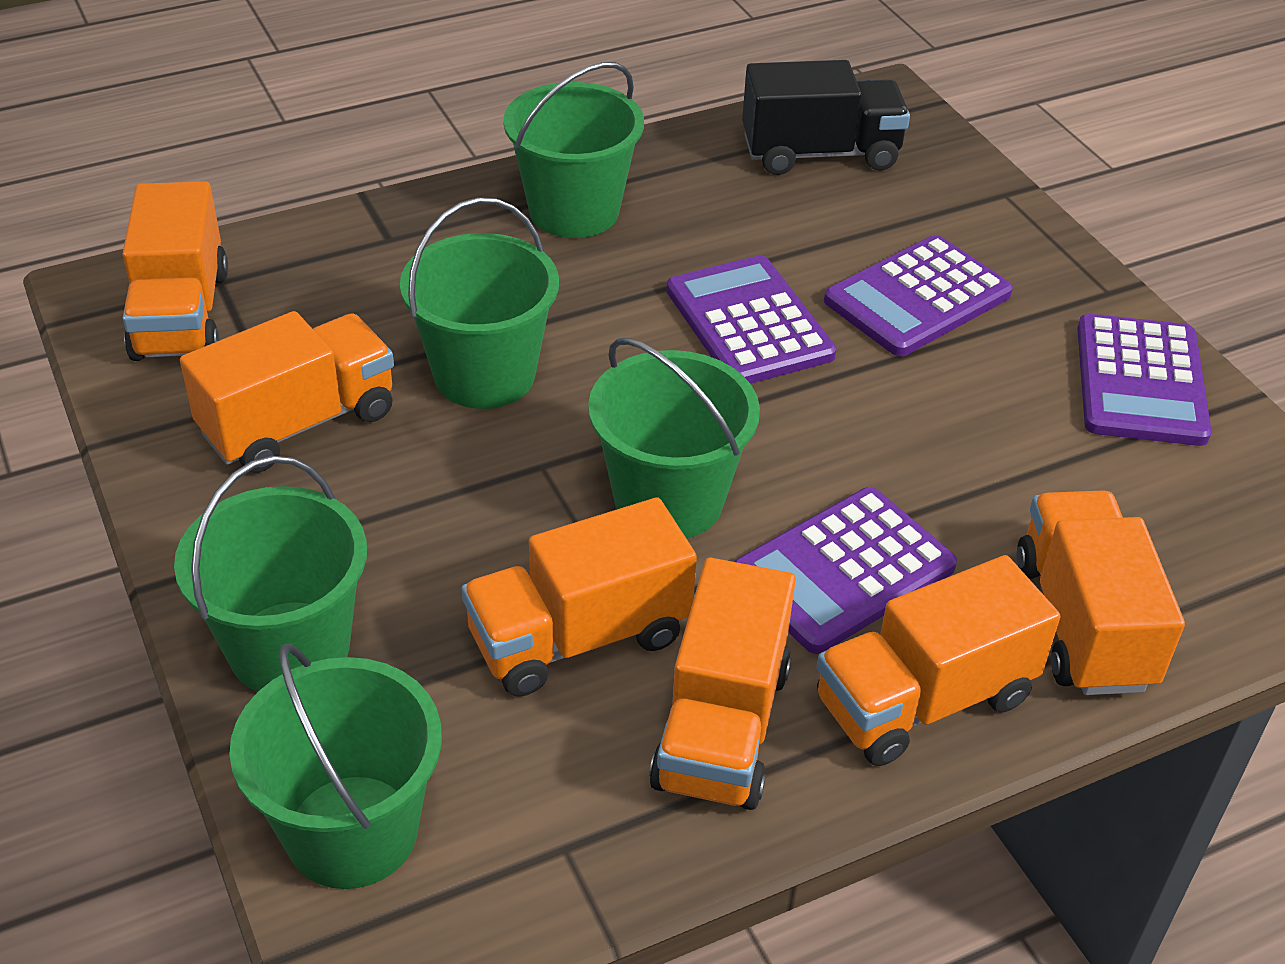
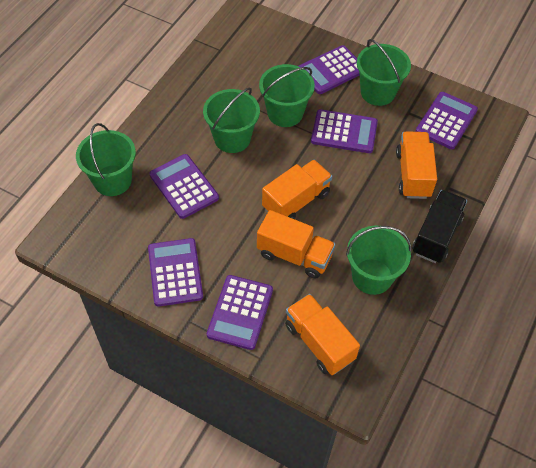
orange truck: [123,181,228,361] [180,311,394,473] [462,497,697,697] [649,558,796,810] [817,555,1060,766] [1016,490,1185,695] = 6 -> [257,210,335,278] [262,160,332,219] [285,294,360,375] [396,131,437,199] = 4
purple calculator: [666,255,836,384] [733,487,957,654] [824,235,1013,356] [1077,314,1212,446] = 4 -> [148,238,203,307] [150,154,219,219] [207,275,273,350] [299,45,359,94] [311,109,378,153] [416,92,478,149] = 6

